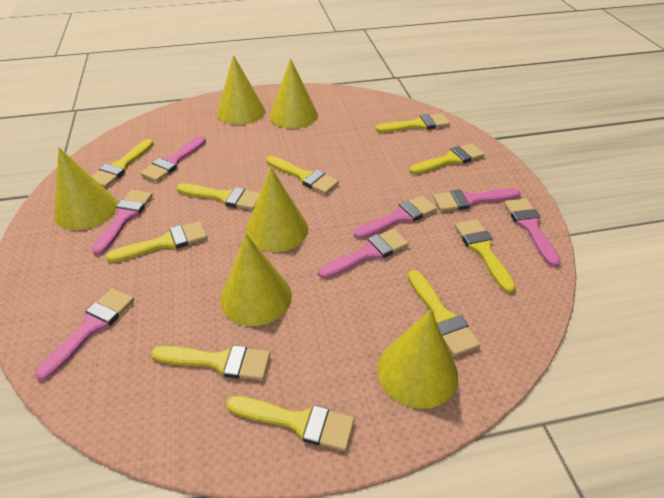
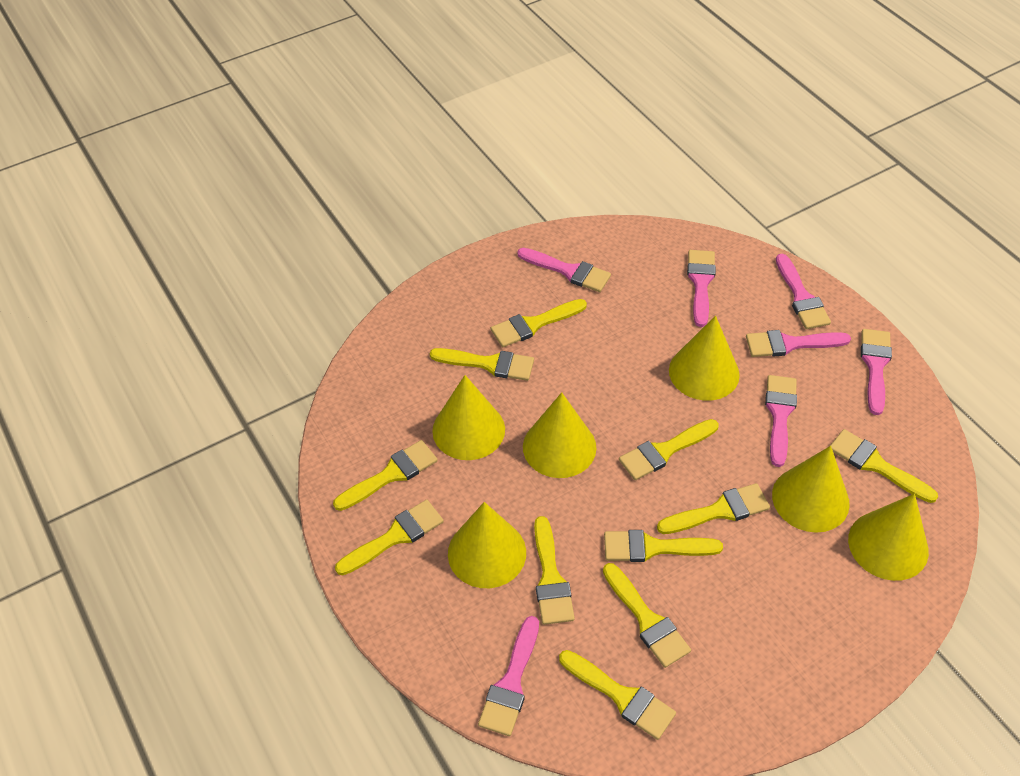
yellow brush: [92,139,153,188] [106,221,207,262] [151,345,270,380] [176,183,260,210] [226,396,354,451] [266,156,339,194] [375,113,450,133] [408,270,481,356] [410,143,484,174] [455,219,516,293] = 10 -> [333,440,438,511] [335,500,444,575] [430,348,534,381] [491,299,587,347] [534,516,575,625] [559,650,676,740] [603,563,691,668] [604,530,723,562] [619,419,719,480] [657,483,770,534] [830,429,938,503] = 11

